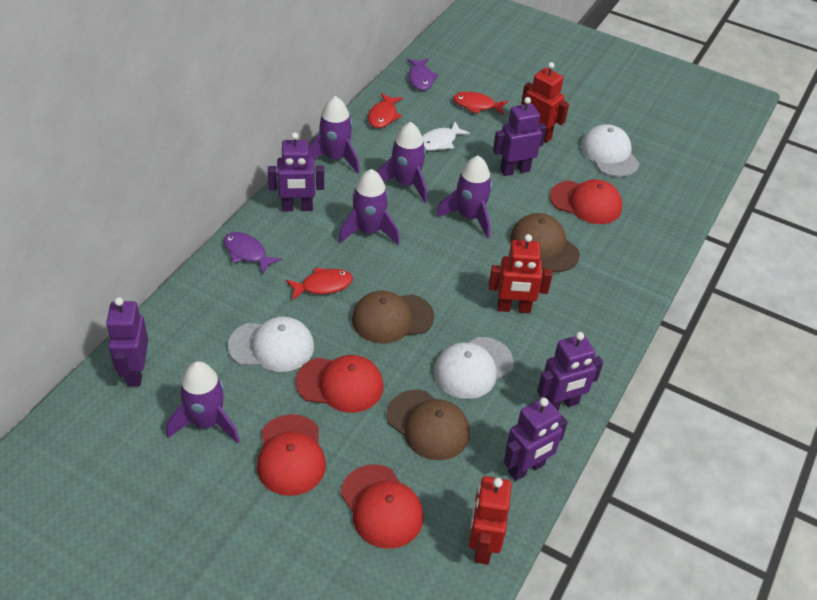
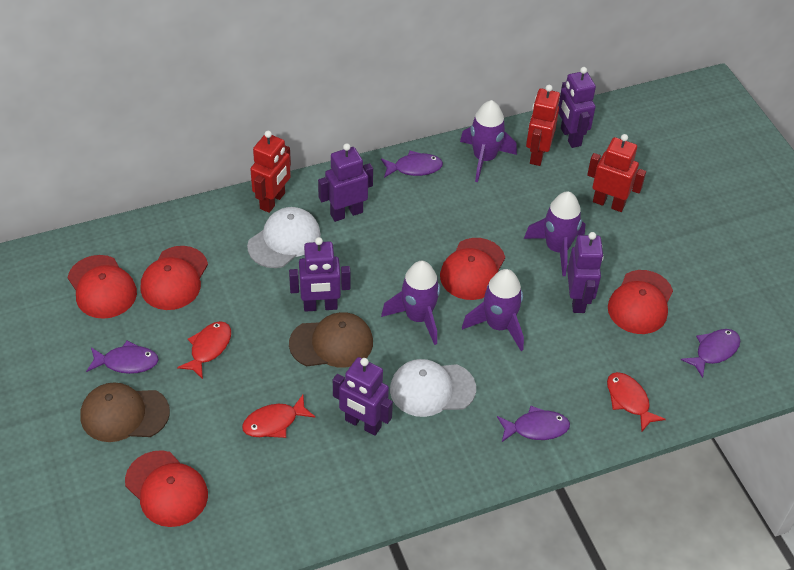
brown cap: [352,291,434,344] [386,390,470,460] [510,213,580,272] = 3 -> [80,382,170,442] [289,312,373,368] = 2
purple fish: [223,232,282,274] [407,59,438,91] = 2 -> [86,341,159,374] [381,151,443,178] [497,406,570,442] [681,329,740,378] = 4
purple rocket: [167,361,240,444] [309,96,360,173] [338,169,400,245] [376,122,427,203] [436,156,492,239] = 5 -> [381,261,440,345] [460,100,517,182] [462,269,524,351] [524,191,585,276] = 4
red cap: [257,414,326,496] [296,355,383,413] [341,464,424,549] [550,179,622,224] = 4 -> [68,255,137,319] [125,450,208,527] [140,246,208,310] [440,238,505,300] [608,270,673,334] = 5
white cap: [228,317,314,372] [434,337,514,399] [581,124,640,177] = 3 -> [247,207,321,268] [390,359,476,417] = 2
white fish: [422,122,470,151] = 1 -> none = 0

